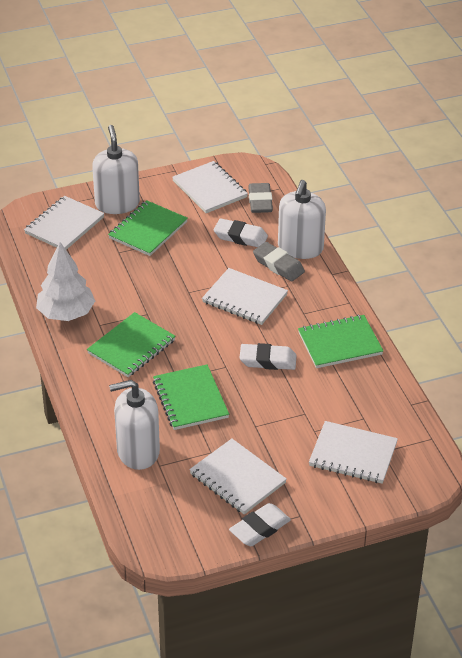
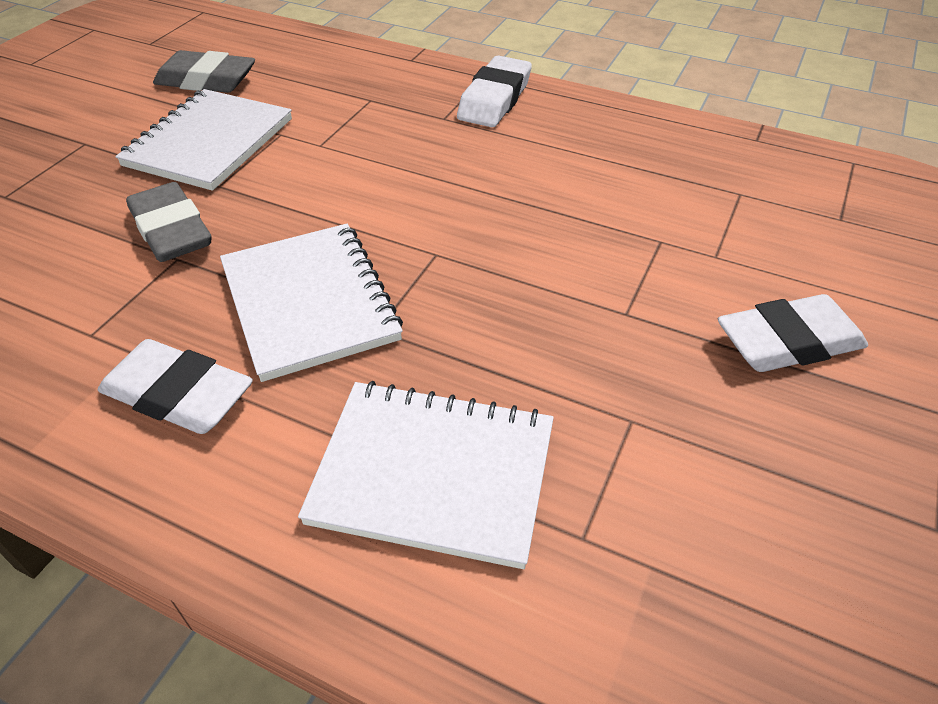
green notebook: [87,312,176,377] [108,200,188,256] [153,364,229,430] [298,315,384,368] = 4 -> none = 0
white notebook: [24,196,105,250] [172,161,248,213] [189,439,287,515] [202,268,288,325] [309,421,398,484] = 5 -> [115,89,292,191] [220,224,403,382] [298,381,554,569] = 3
white soap dispenser: [92,125,140,214] [109,380,160,470] [278,180,326,259] = 3 -> none = 0
white tree: [36,242,95,321] = 1 -> none = 0

